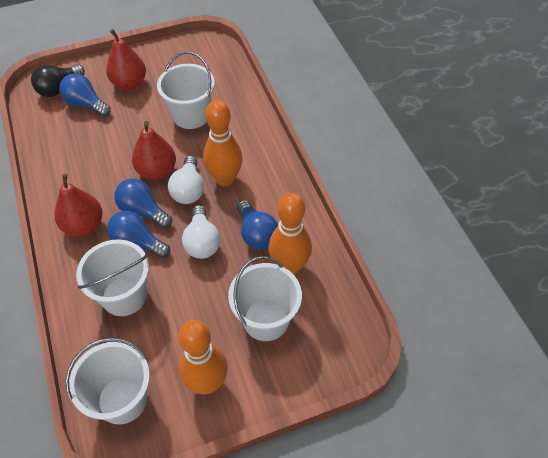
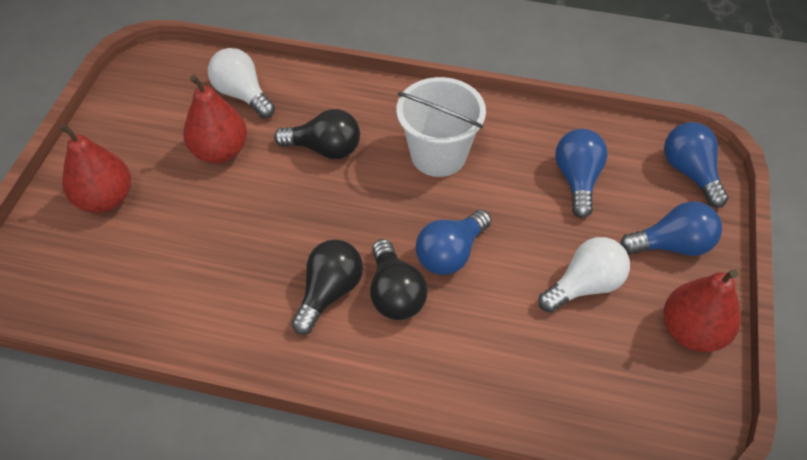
black light bulb: [31,65,85,97] = 1 -> [274,109,360,159] [291,239,363,335] [370,239,428,320] = 3
orange bowling pin: [178,320,228,394] [203,100,243,186] [268,193,312,274] = 3 -> none = 0
white bucket: [66,338,150,425] [76,239,149,316] [157,52,215,129] [228,256,302,341] = 4 -> [397,77,486,177] = 1

